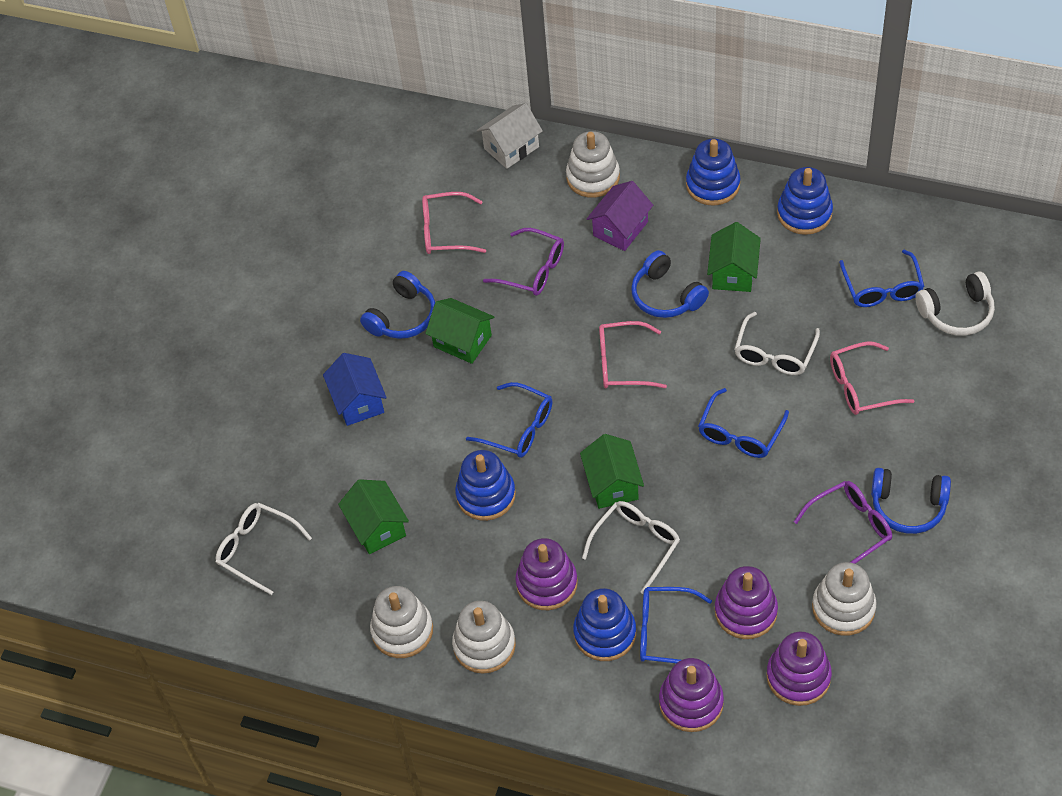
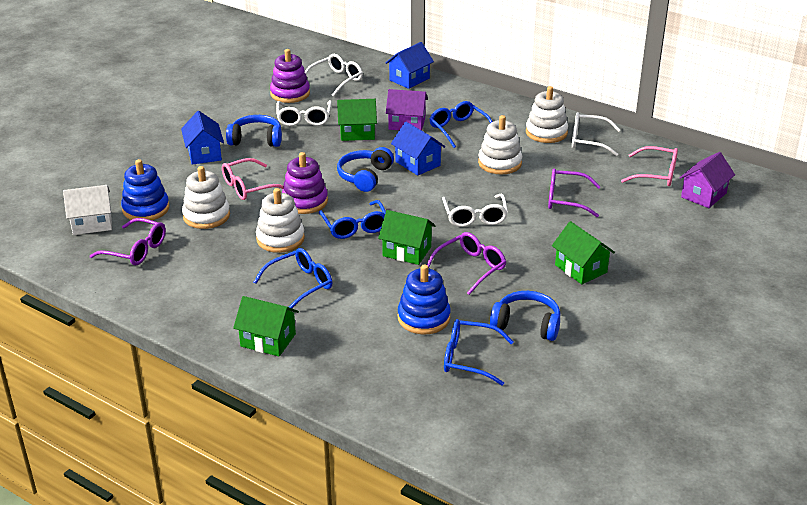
blue house: [323,353,387,426] = 1 -> [181,111,224,165] [385,42,434,89] [391,122,445,176] = 3
blue stacking toy: [455,450,516,521] [573,588,636,661] [686,139,740,206] [777,167,833,235] = 4 -> [121,159,169,222] [398,264,451,334] = 2
pink glasses: [422,192,486,254] [599,321,667,388] [830,341,914,415] = 3 -> [222,158,283,200] [621,146,678,186] = 2
purple glasses: [483,228,564,296] [794,481,892,564] = 2 -> [90,218,166,266] [427,232,506,295] [548,168,601,217] = 3
purple house: [587,181,653,251] = 1 -> [386,89,428,131] [679,152,735,208] = 2
purple stacking toy: [515,538,578,610] [659,658,724,732] [715,566,778,639] [766,632,832,706] = 4 -> [270,49,310,103] [282,152,328,214] = 2
white glasses: [215,503,312,595] [582,501,680,594] [735,312,820,375] = 3 -> [276,100,332,126] [305,54,363,97] [442,194,508,227] [572,112,620,156] = 4
white headphones: [915,272,995,336] = 1 -> none = 0

